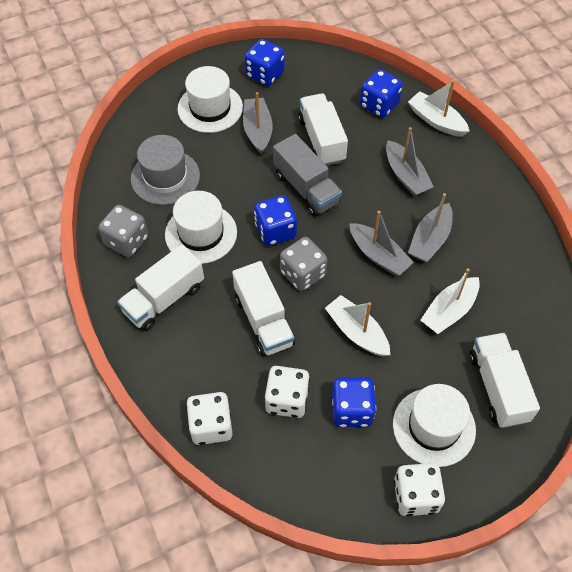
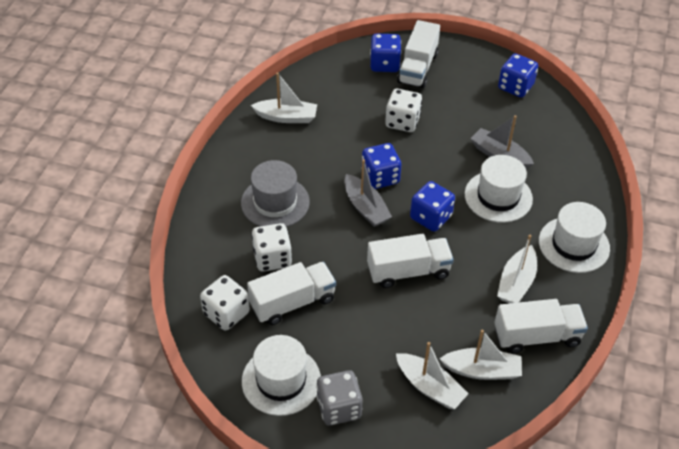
grey boat: [243,92,273,154] [349,211,414,276] [386,127,434,196] [408,193,453,262] = 4 -> [344,159,392,227] [470,115,534,169] = 2
grey dice: [98,205,148,257] [280,237,327,291] = 2 -> [316,370,363,425] = 1
grey truck: [273,134,342,217] = 1 -> none = 0
white boat: [325,295,390,356] [408,80,470,137] [421,268,480,334] = 3 -> [251,72,317,123] [396,342,469,409] [440,330,522,380] [497,235,537,303] = 4

